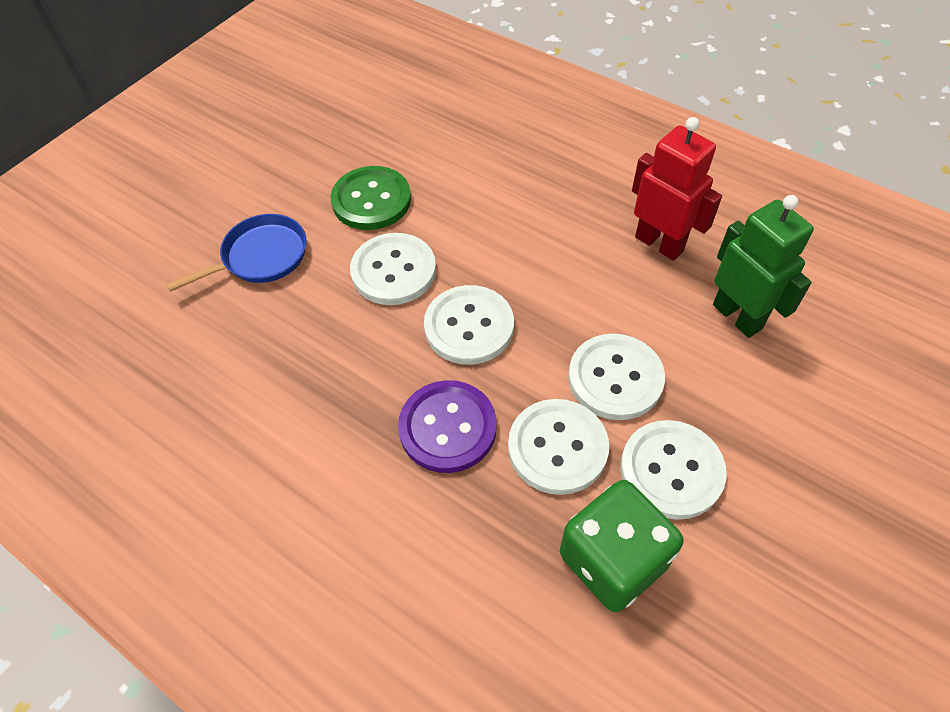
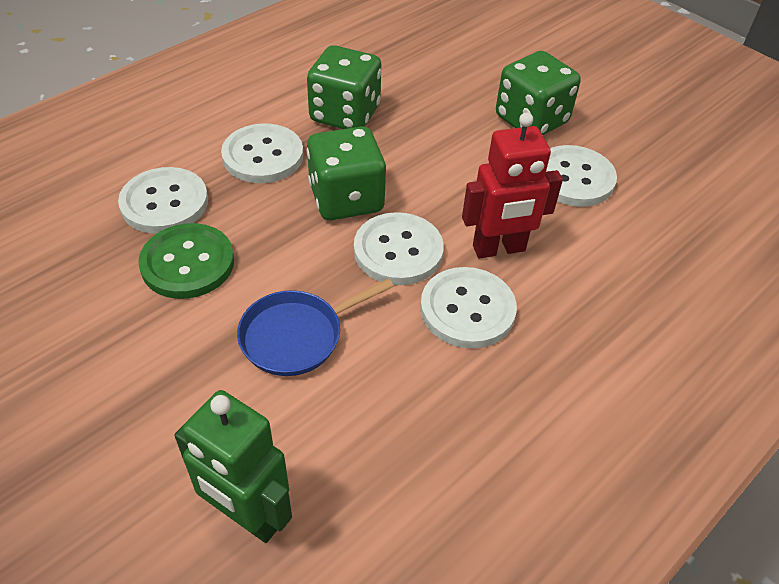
green dice: [560,480,683,612] = 1 -> [307,45,381,129] [307,126,386,220] [496,51,581,135] = 3
purple button: [398,380,497,473] = 1 -> none = 0

